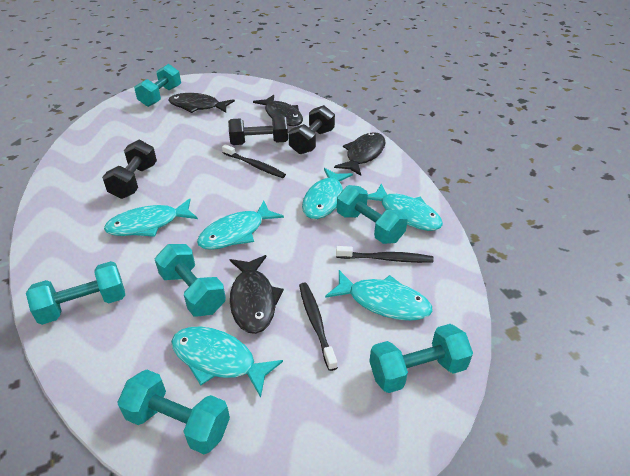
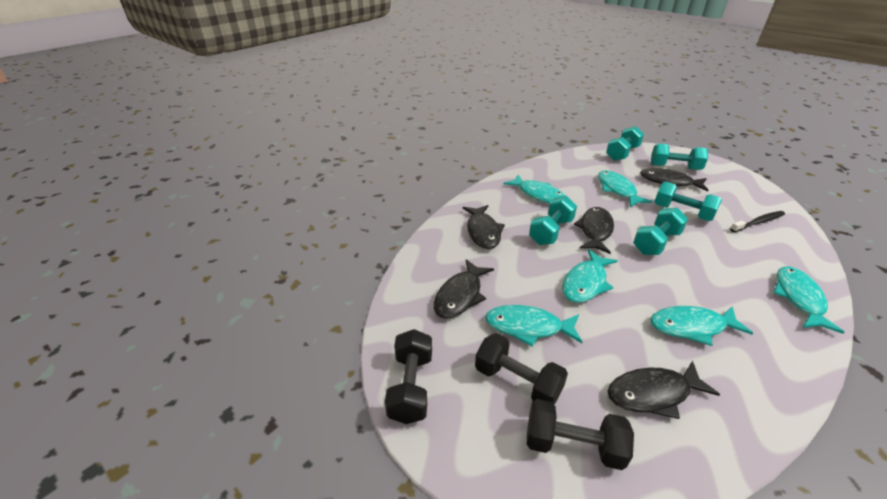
black fish: [168,93,235,113] [230,255,284,334] [253,95,303,126] [334,132,386,176] = 4 -> [434,259,494,319] [463,205,505,249] [574,207,614,254] [608,361,720,419] [640,168,709,191] = 5
black toothbrush: [222,144,286,178] [299,282,338,371] [336,246,434,263] = 3 -> [730,211,785,232] = 1
turquoise dumbbell: [26,261,125,325] [117,369,230,454] [134,64,181,107] [155,244,226,317] [337,185,408,244] [369,324,473,393] = 6 -> [529,196,577,245] [606,126,644,161] [633,208,688,255] [651,144,708,170] [654,182,722,221] = 5

